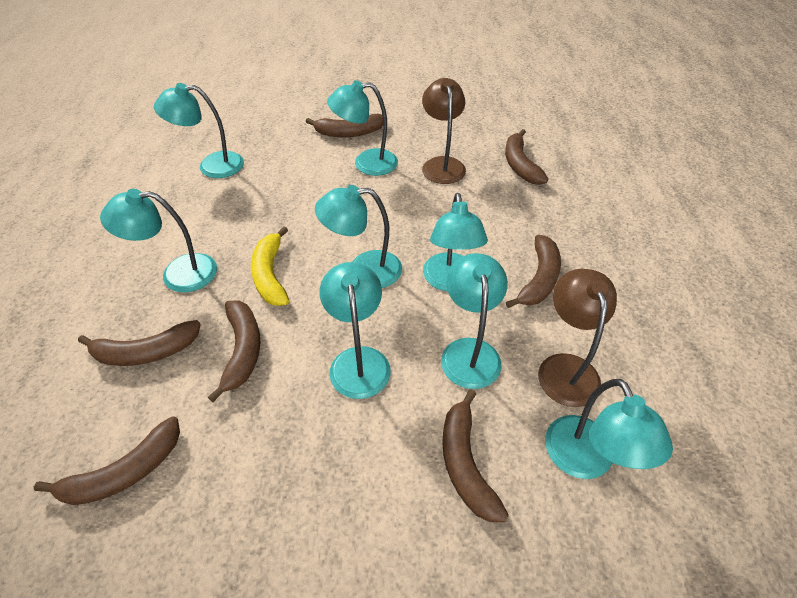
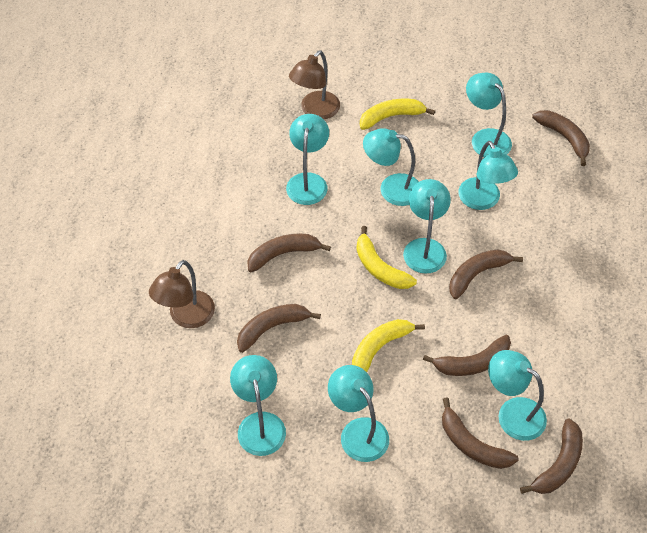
yellow banana: [251,227,289,306] = 1 -> [352,319,425,372] [356,226,417,289] [360,99,435,130] = 3

